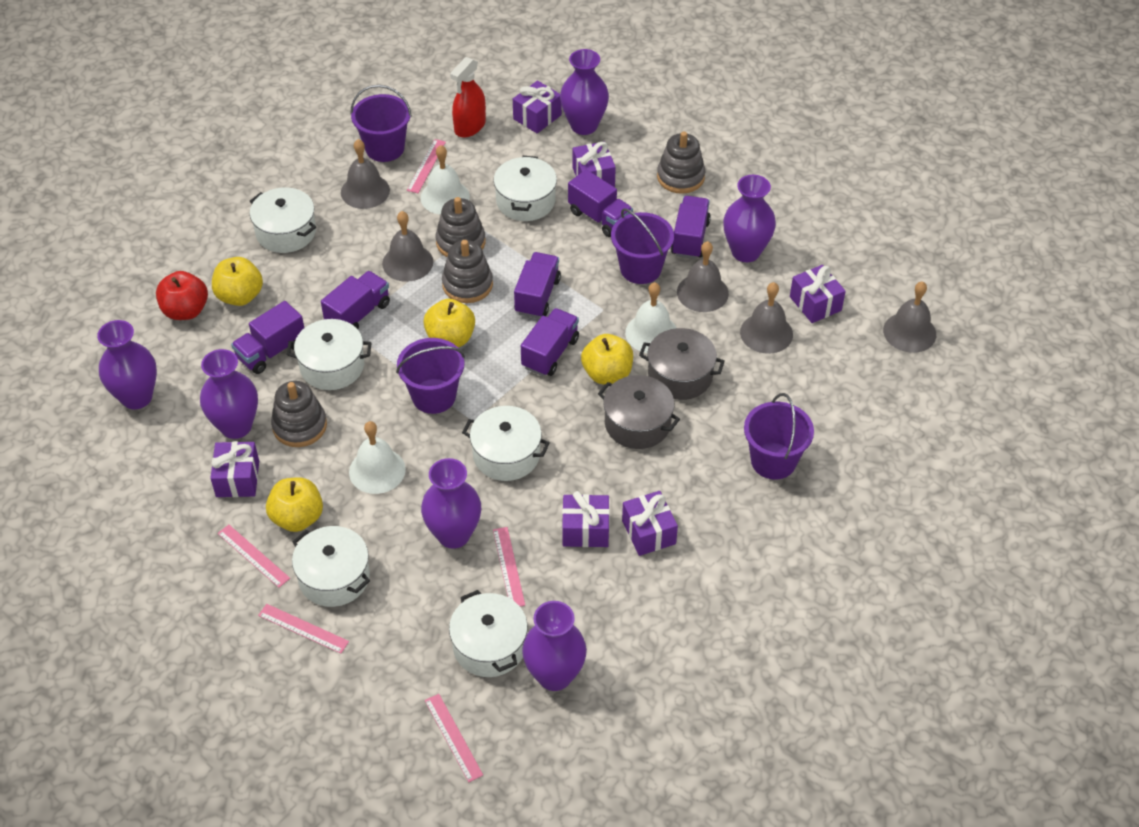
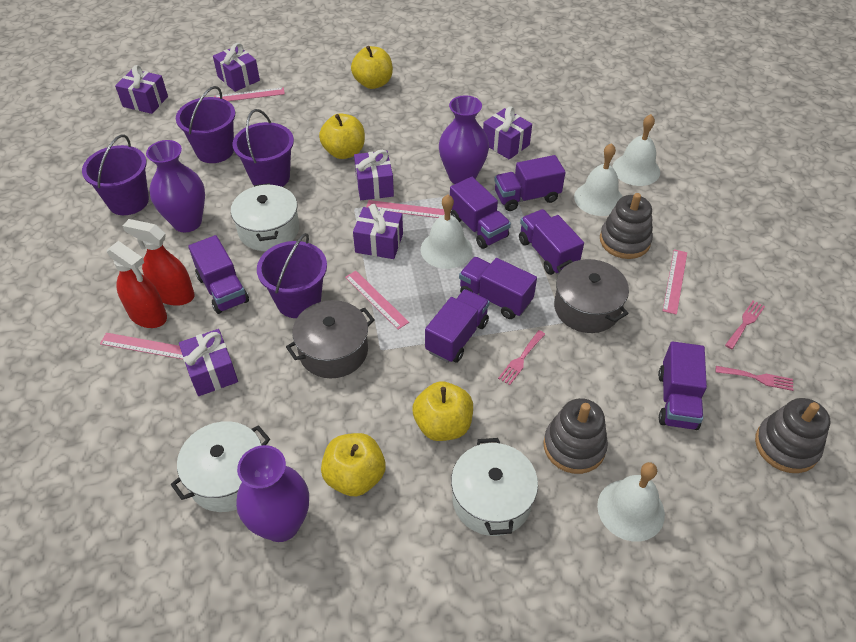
grey bell: [341,139,390,209] [382,211,433,282] [677,241,729,312] [740,282,793,354] [883,281,936,353] = 5 -> none = 0
grey stacking toy: [271,381,327,447] [436,197,485,257] [442,240,493,303] [657,132,705,194] = 4 -> [543,398,608,474] [600,193,653,259] [755,398,830,473] = 3
pink fork: none = 0 -> [498,330,545,385] [716,366,793,391] [725,301,765,349] = 3
purple truck: [231,301,304,374] [321,271,390,329] [514,252,561,318] [521,308,579,376] [568,169,633,237] [671,196,711,259] = 6 -> [188,235,249,314] [425,289,490,363] [450,177,511,249] [459,257,537,319] [494,155,566,211] [519,209,584,275] [658,341,707,430] = 7
purple vase: [97,320,157,409] [200,349,258,439] [421,458,481,549] [522,601,587,691] [560,49,609,135] [723,175,776,262] = 6 -> [146,140,205,232] [236,445,309,542] [439,95,489,184] = 3
red apple: [156,271,208,320] = 1 -> none = 0
red spray bottle: [450,57,486,138] = 1 -> [107,241,167,328] [123,219,195,306] = 2
white bell: [349,421,406,494] [420,145,470,215] [625,282,677,353] = 3 -> [421,195,472,269] [574,143,623,216] [597,462,665,542] [612,114,660,186] = 4
white pot: [250,187,316,253] [287,319,372,390] [292,526,370,607] [449,590,528,677] [462,406,550,481] [493,156,557,221] = 6 -> [171,421,270,512] [231,183,299,251] [451,438,538,536] = 3

